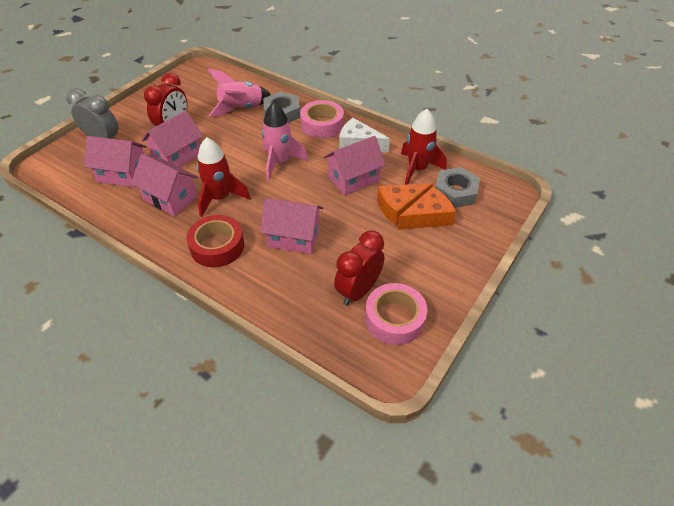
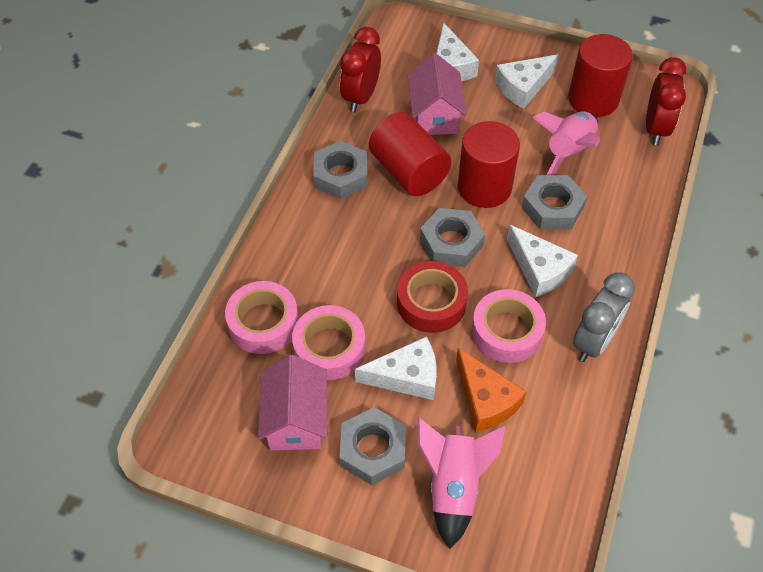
grey nut: [263,92,300,123] [435,167,480,208] = 2 -> [313,141,368,199] [339,407,406,485] [420,208,485,267] [522,175,587,229] = 4
orange cheese: [377,183,433,225] [397,187,456,230] = 2 -> [456,348,527,432] = 1
pink house: [84,136,147,187] [131,154,198,216] [142,111,203,168] [260,198,323,254] [324,136,386,195] = 5 -> [258,355,327,450] [408,54,467,135] = 2
pink tape: [300,100,344,138] [365,283,427,345] = 2 -> [225,281,299,354] [292,305,366,380] [472,289,546,363] = 3
red cylinder: none = 0 -> [369,112,452,196] [458,121,520,208] [568,34,633,117] = 3
red rocket: [197,137,251,217] [401,109,447,185] = 2 -> none = 0
white cheese: [339,118,390,152] = 1 -> [355,336,437,400] [436,22,479,81] [495,54,559,109] [507,225,578,298] = 4

